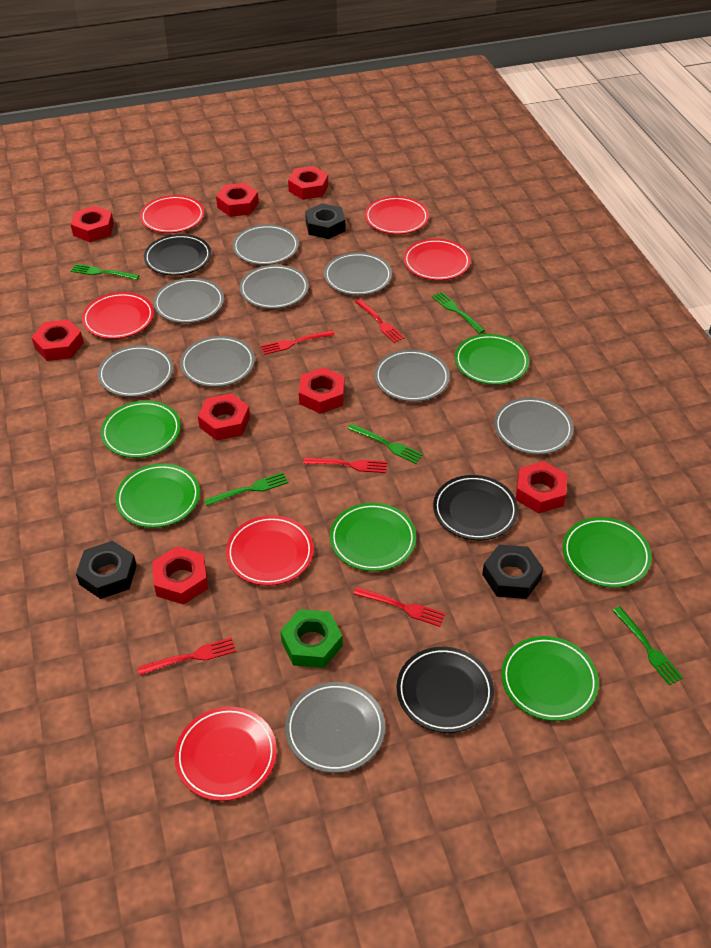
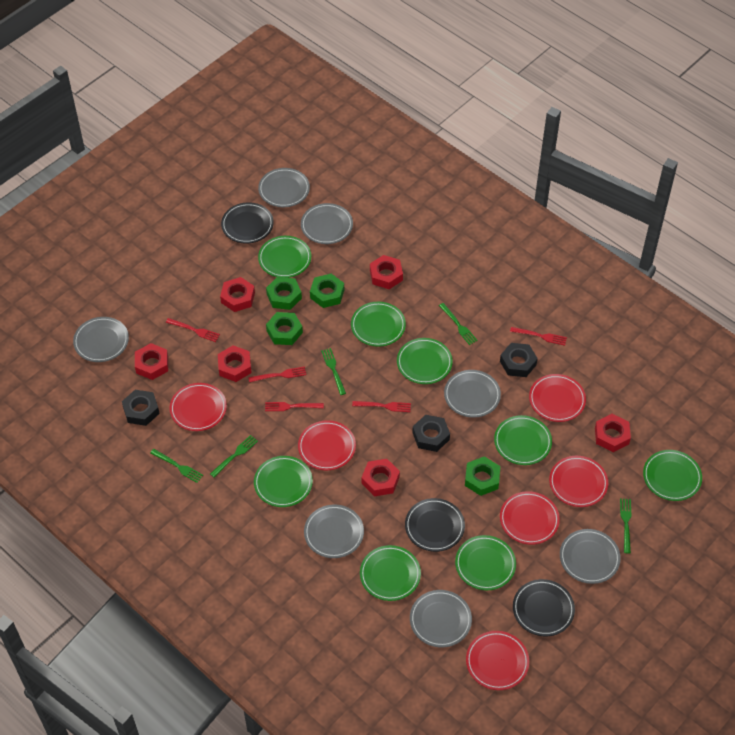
green nut: [280,609,343,668] = 1 -> [266,277,302,310] [266,312,303,345] [310,274,344,308] [465,456,500,496] = 4
green plate: [101,400,181,458] [115,463,200,528] [330,503,416,571] [455,334,529,385] [501,636,599,721] [563,517,652,588] = 6 -> [254,456,313,507] [258,236,311,278] [351,302,406,347] [360,545,421,601] [397,338,453,384] [455,535,516,590] [494,415,552,465] [643,450,702,501] = 8
grey plate: [98,345,174,397] [154,278,224,323] [180,336,255,387] [233,224,299,265] [239,265,309,309] [285,682,385,773] [324,252,392,295] [375,349,450,402] [494,397,574,455] = 9 -> [73,317,129,362] [258,168,310,207] [301,203,353,244] [304,505,364,558] [410,590,472,647] [444,370,501,418] [560,529,621,584] = 7
red nut: [32,319,84,361] [71,206,114,242] [152,547,208,605] [198,393,250,441] [216,183,259,217] [288,166,328,200] [299,367,345,414] [516,461,567,513] = 8 -> [135,343,168,380] [218,345,252,382] [220,277,255,312] [362,459,400,496] [370,255,403,289] [595,414,631,452] = 6

